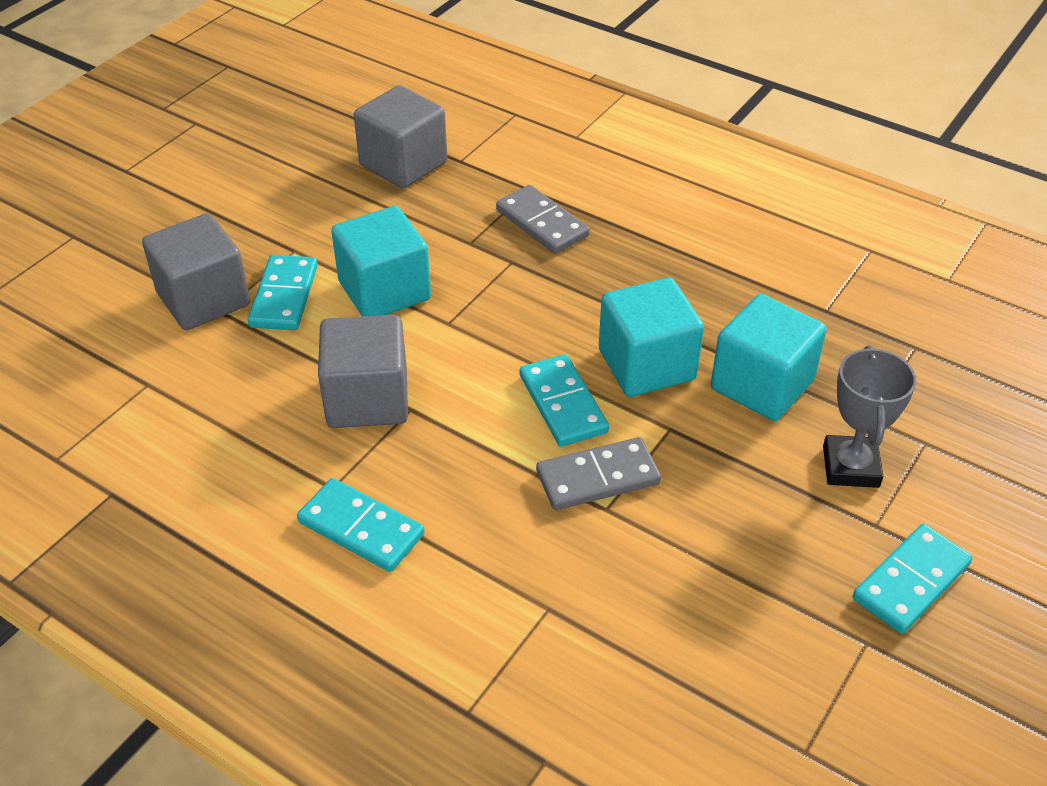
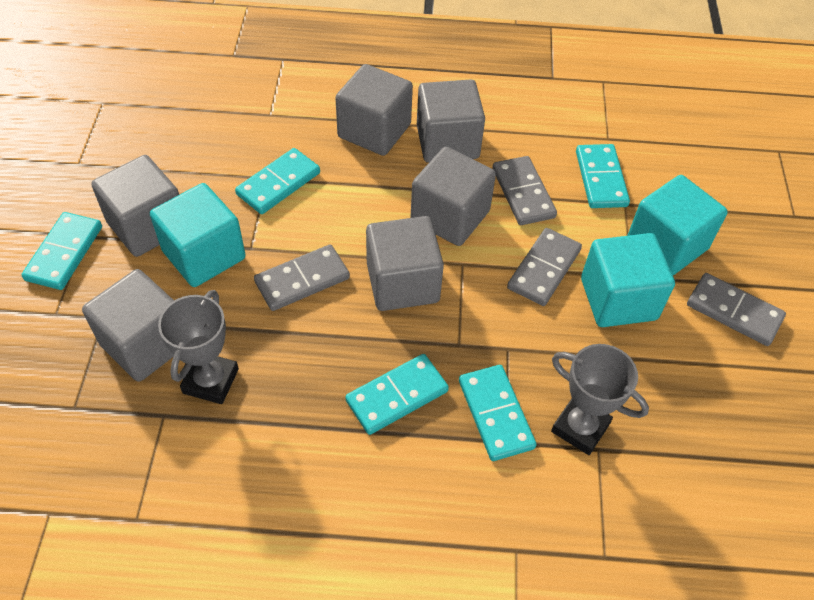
grey cube: [142,213,250,330] [318,315,408,428] [354,85,447,188] = 3 -> [82,269,174,382] [91,155,179,257] [335,64,413,156] [366,216,444,311] [410,147,496,246] [417,79,485,163] = 6
grey domino: [496,185,590,254] [536,437,661,510] = 2 -> [254,244,350,311] [493,156,557,225] [507,228,582,306] [687,273,786,346] = 4
grey trophy: [823,345,916,488] = 1 -> [158,290,239,404] [551,344,649,455] = 2
turquoise domino: [248,255,318,330] [297,478,425,572] [520,354,609,447] [853,524,972,634] = 4 -> [21,212,102,290] [235,148,320,214] [345,354,449,435] [459,365,537,461] [576,144,630,208] = 5

